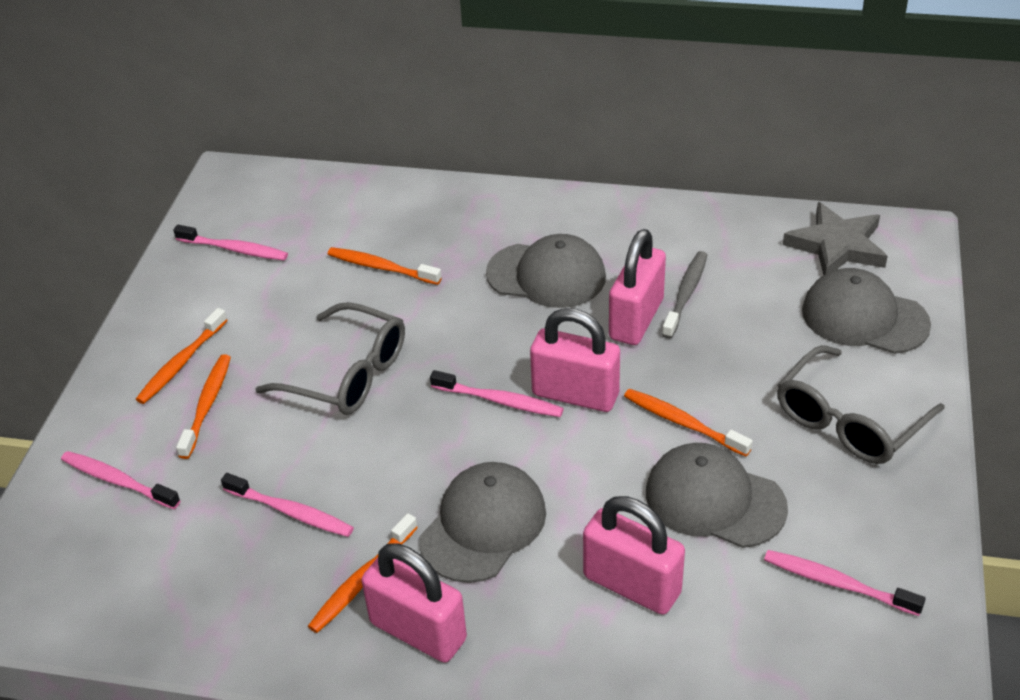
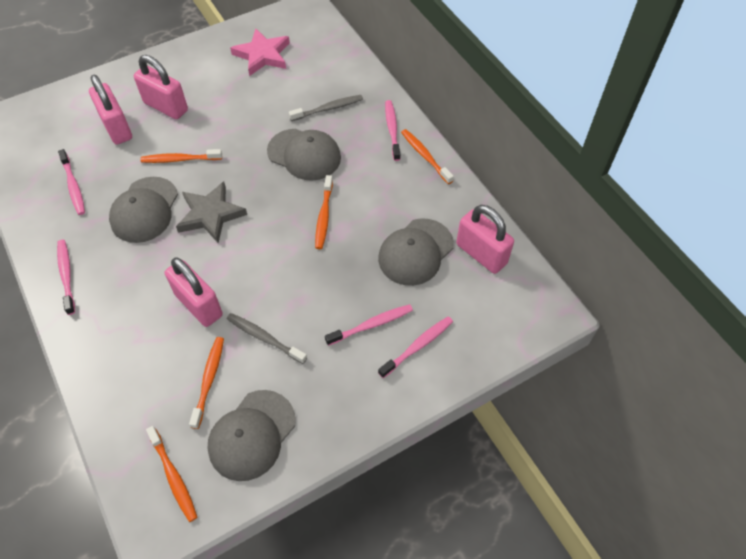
grey glasses: [255,302,405,415] [777,345,945,464] = 2 -> none = 0
grey toothbrush: [662,251,707,339] = 1 -> [227,313,307,364] [289,95,363,121] = 2
pink star: none = 0 -> [230,28,290,76] = 1

